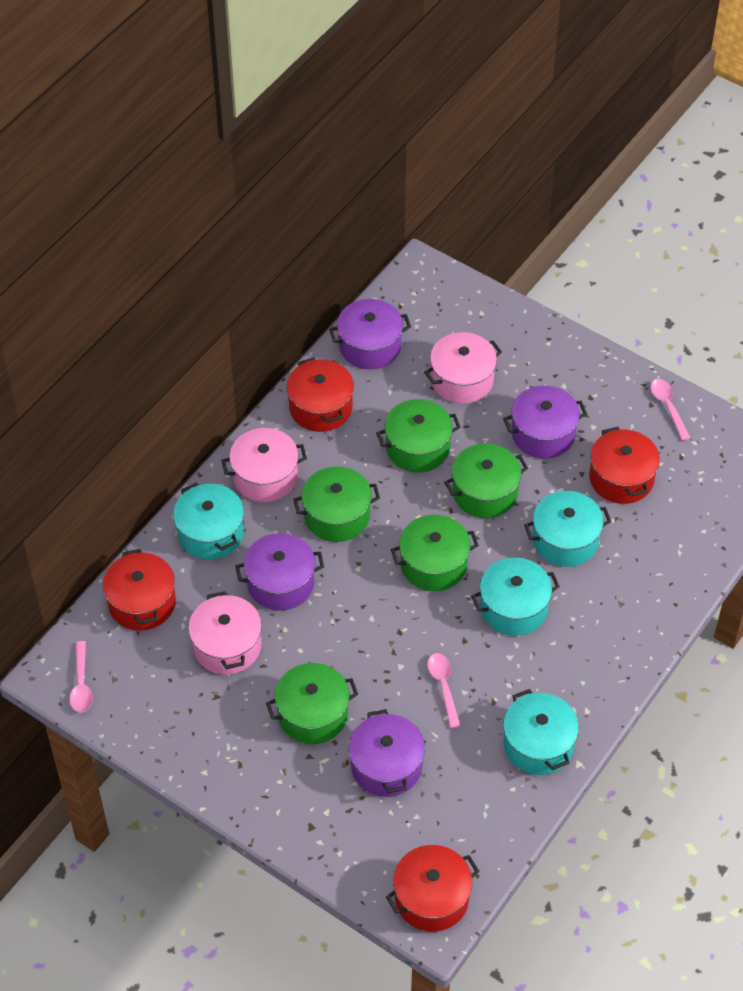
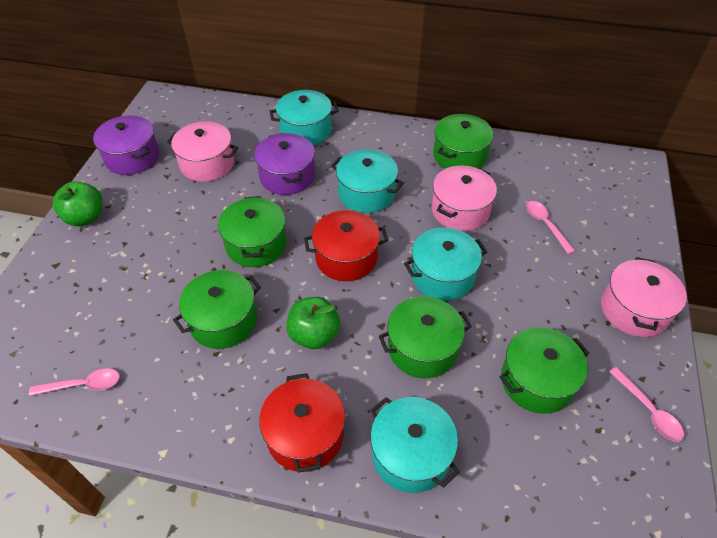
green apple: none = 0 -> [53,182,103,226] [286,297,340,349] = 2
purple pot: [235,533,324,611] [329,299,411,369] [349,709,425,797] [503,386,587,459] = 4 -> [93,115,159,175] [254,133,315,195] = 2
red pot: [103,549,176,630] [286,357,354,432] [386,845,479,932] [589,427,660,504] = 4 -> [259,373,345,473] [304,210,388,281] = 2

